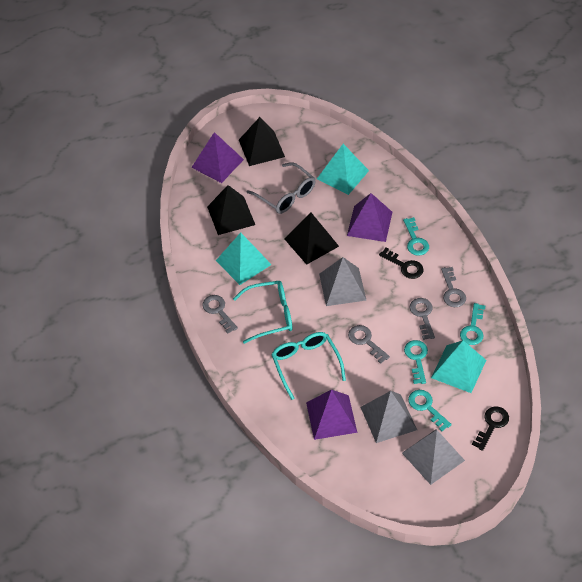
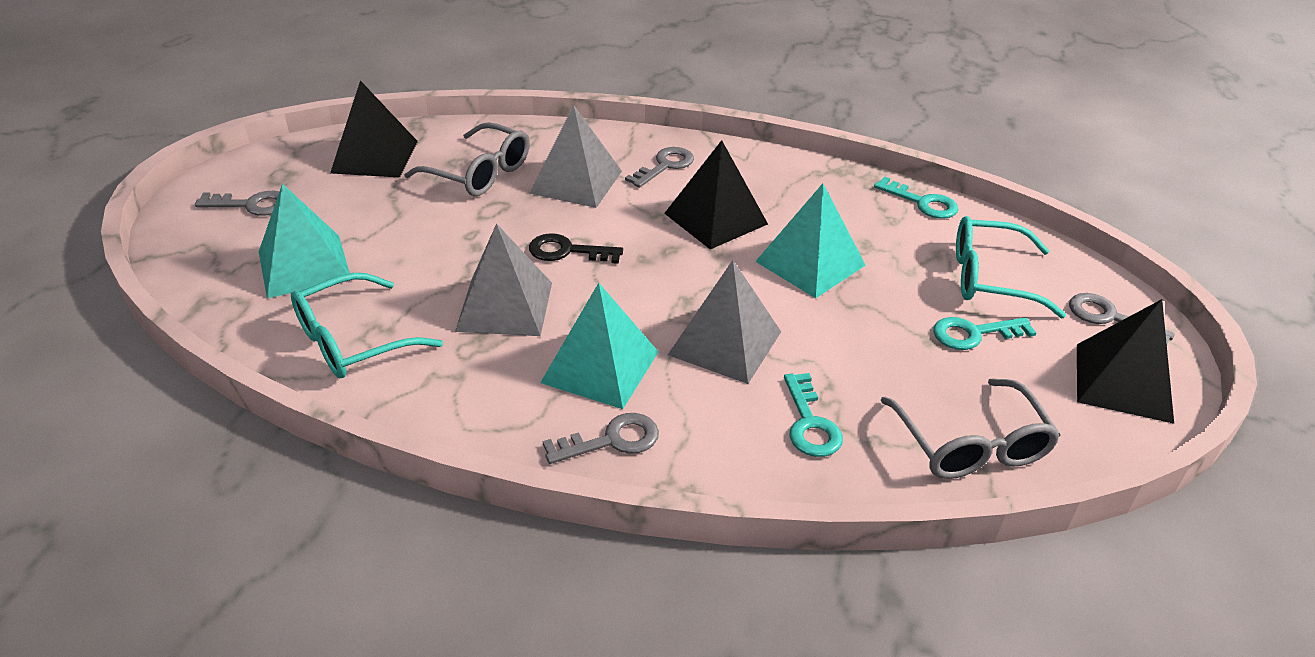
black key: [379,248,423,279] [472,406,509,451] = 2 -> [529,233,623,264] = 1
grey glasses: [246,162,316,214] = 1 -> [404,122,530,196] [880,379,1060,479] = 2
purple pyramid: [191,132,244,183] [306,390,357,440] [347,193,392,242] = 3 -> none = 0
turquoise key: [403,217,429,256] [404,340,428,384] [408,390,452,431] [460,303,485,345] = 4 -> [784,373,843,457] [874,177,958,219] [933,317,1036,350] = 3

